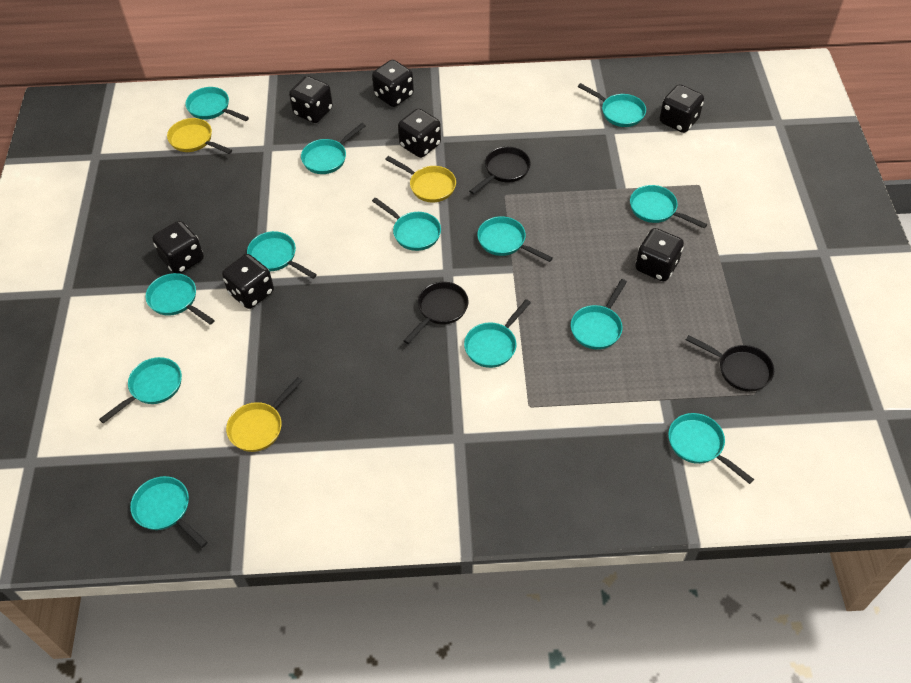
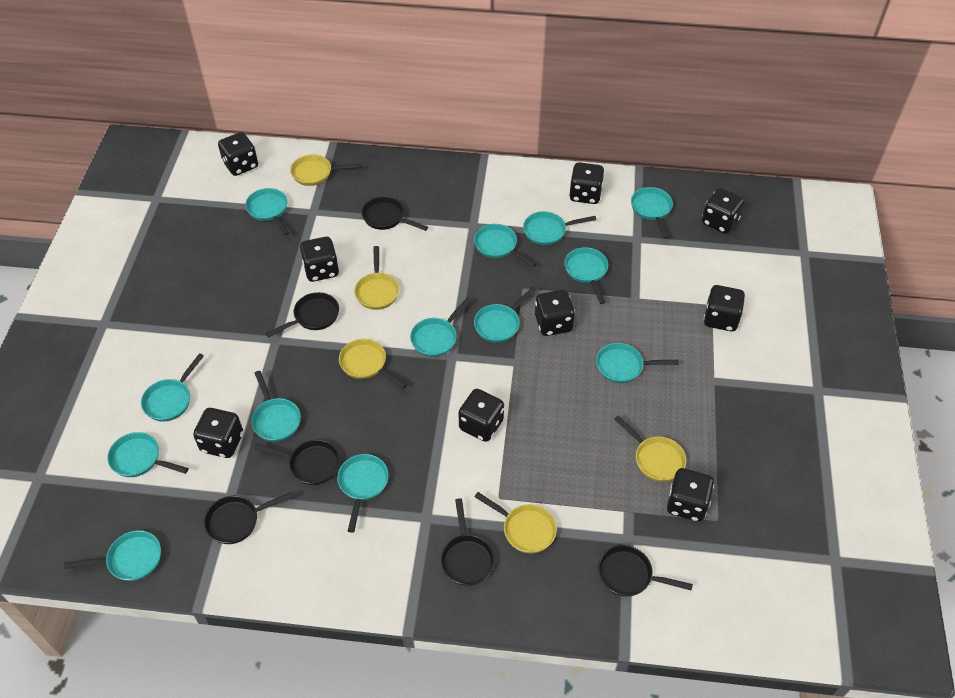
black dice: [153,221,204,274] [222,254,274,309] [289,76,333,123] [372,60,414,107] [398,108,441,158] [635,228,684,282] [660,84,704,133] = 7 -> [193,408,243,458] [218,132,258,176] [300,237,339,282] [458,389,504,442] [535,290,575,336] [570,162,605,204] [667,468,714,522] [702,188,744,234] [704,285,745,331] = 9
black pan: [403,282,468,344] [469,147,531,194] [686,335,774,392] = 3 -> [204,492,293,544] [254,440,340,485] [266,292,339,337] [362,196,428,231] [441,498,495,586] [598,545,693,597] = 6
yellow pan: [167,118,232,154] [226,377,302,452] [385,156,456,202] = 3 -> [290,154,361,186] [339,339,407,388] [354,246,399,310] [474,492,557,554] [614,415,686,482] = 5

